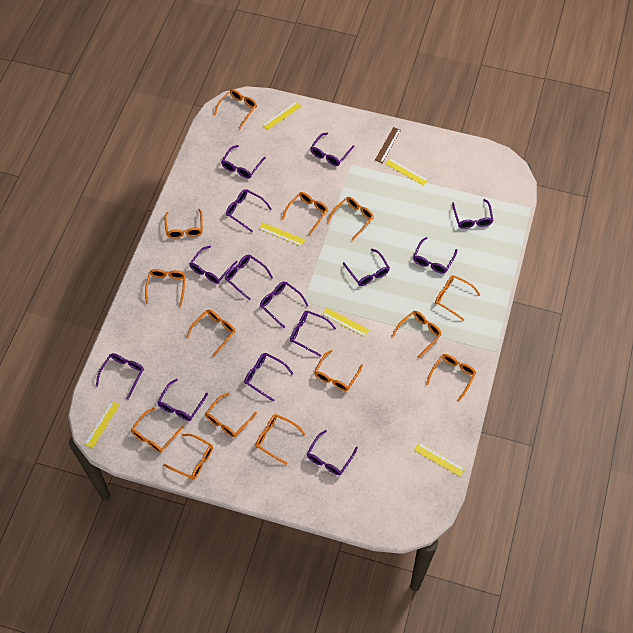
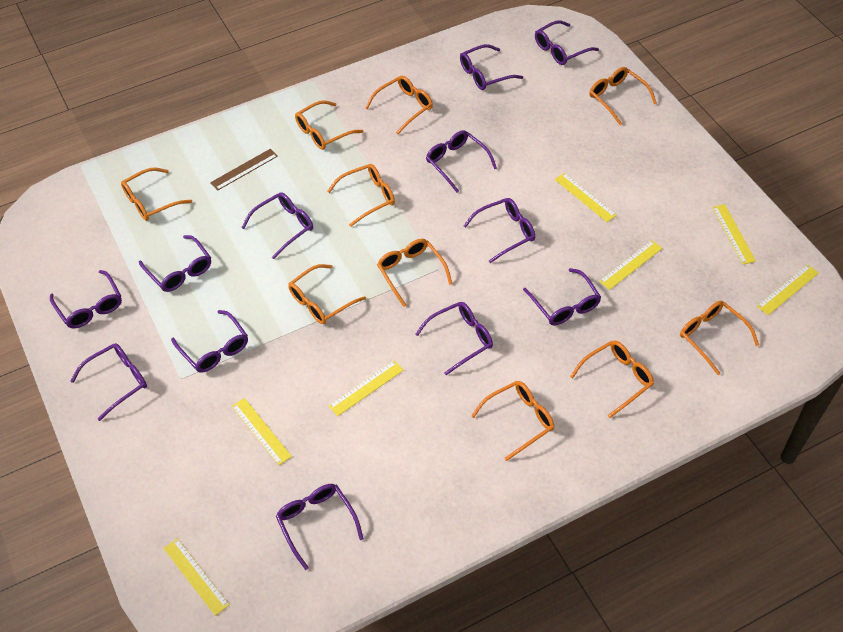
orange glasses: [131,408,183,453] [145,269,186,306] [163,434,213,480] [164,208,203,239] [187,310,235,357] [205,393,257,437] [214,89,257,129] [255,414,305,465] [282,192,328,235] [315,350,363,391] [327,197,374,240] [392,311,442,358] [426,354,476,402] [435,275,480,321] = 14 -> [121,167,192,221] [288,264,366,324] [295,100,363,150] [327,164,395,227] [365,76,433,134] [377,239,452,307] [471,381,554,461] [570,341,654,418] [589,67,657,125] [680,301,759,375] = 10
purple glasses: [96,353,144,400] [157,379,208,421] [190,246,237,284] [221,145,266,178] [225,255,273,301] [226,189,271,232] [244,353,293,402] [260,281,309,328] [290,310,336,357] [307,430,358,475] [310,133,354,166] [343,249,390,286] [413,237,457,274] [452,199,493,229] = 14 -> [50,270,122,328] [71,343,147,421] [139,235,211,292] [171,310,248,373] [241,192,313,259] [276,484,364,570] [416,302,493,375] [426,130,497,193] [460,44,523,90] [463,198,535,263] [523,268,601,325] [535,20,599,65] = 12
yellow ruler: [85,401,120,448] [259,222,305,247] [263,101,301,130] [322,307,369,337] [385,158,428,186] [414,443,465,477] = 6 -> [163,538,229,616] [232,398,292,465] [329,360,404,416] [555,173,617,222] [599,240,662,290] [712,204,756,264] [757,264,819,315] = 7

